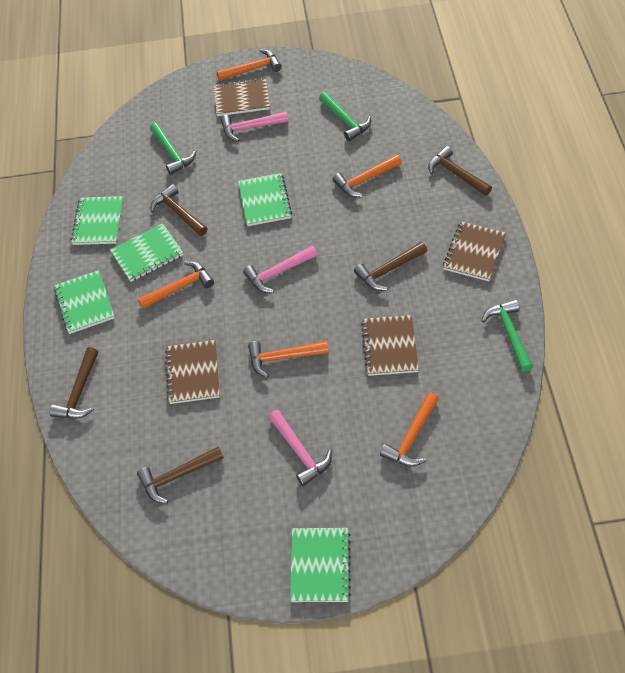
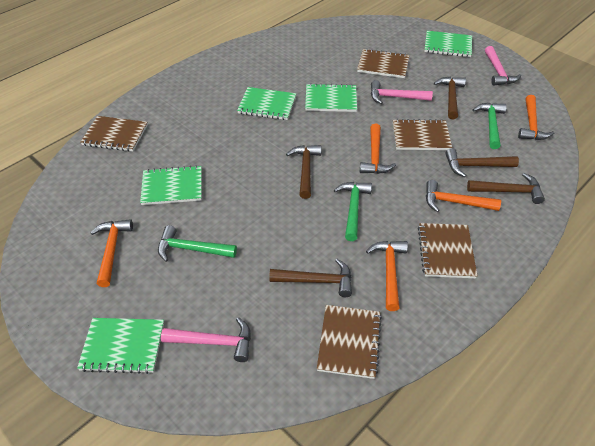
brown notebook: [165,340,220,404] [214,78,270,116] [361,315,419,376] [443,222,506,281] = 4 -> [80,116,148,151] [317,305,382,379] [357,49,409,78] [393,119,452,150] [418,223,478,278] = 5

